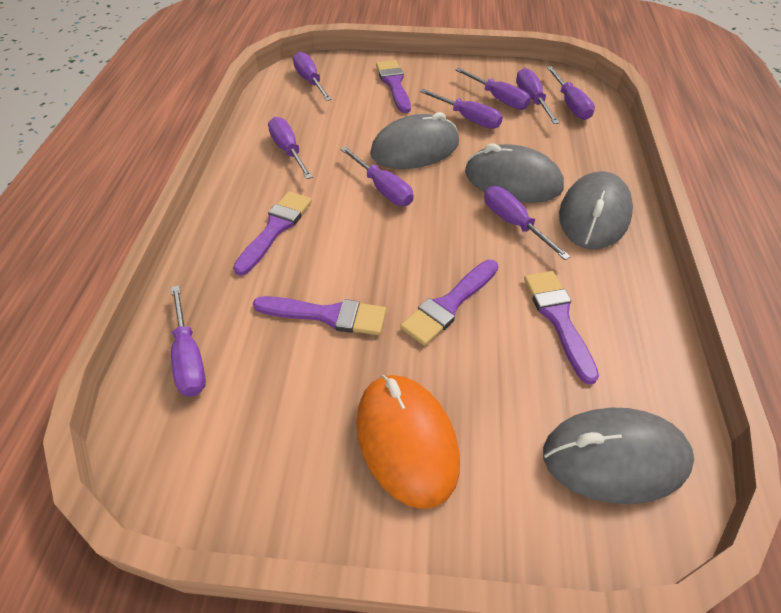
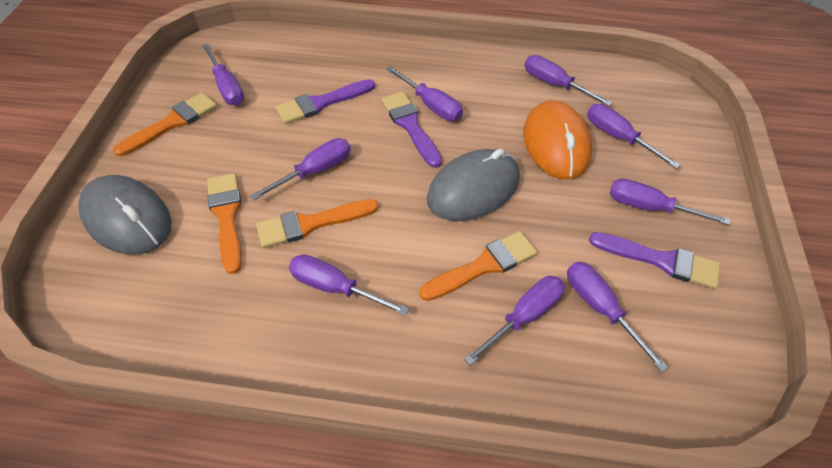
grey mouse: [370,112,459,169] [465,144,564,203] [543,407,694,504] [559,171,633,250] = 4 -> [78,175,172,254] [427,149,520,221] = 2
orange brush: none = 0 -> [113,92,217,157] [207,173,242,274] [256,199,378,248] [419,231,537,301] = 4
purple brush: [233,191,312,276] [253,296,386,335] [376,60,411,113] [400,260,498,346] [524,271,599,385] = 5 -> [275,79,375,124] [381,91,442,168] [589,232,720,289] = 3

